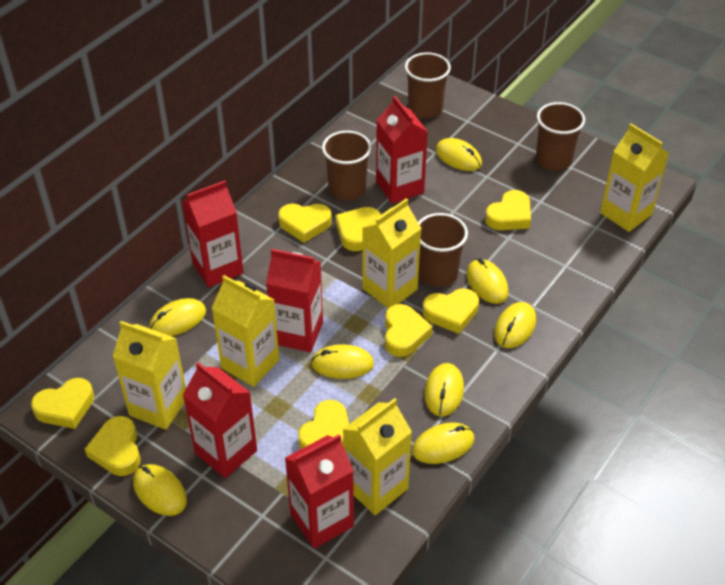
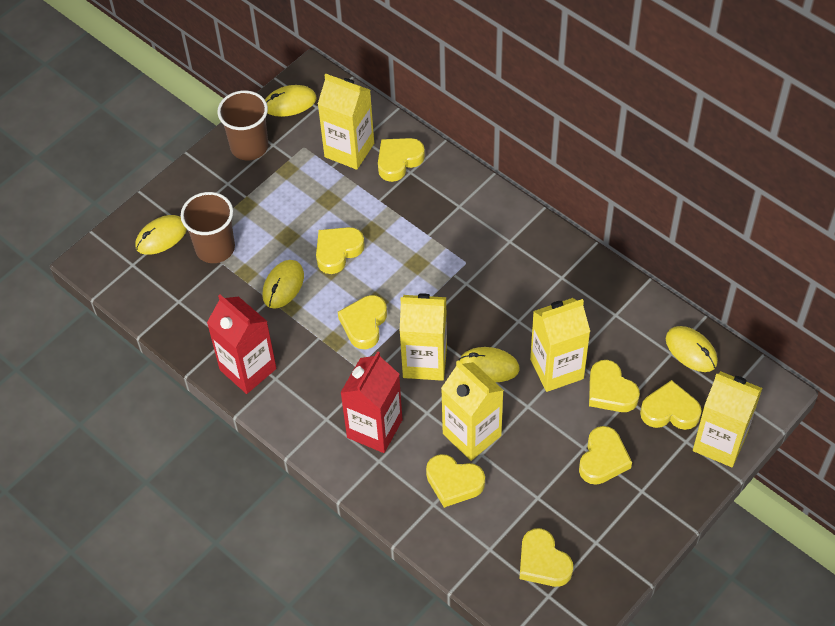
brown cup: [322,131,371,201] [405,52,451,118] [418,213,468,287] [536,102,585,171] = 4 -> [181,192,235,263] [217,90,268,160] = 2
red carton: [182,181,244,287] [183,362,257,478] [266,249,323,353] [285,434,354,549] [376,96,428,204] = 5 -> [207,295,277,394] [340,351,402,453] = 2
yellow mouse: [133,464,187,516] [149,298,206,336] [311,344,374,379] [412,423,474,464] [424,363,464,416] [436,138,482,171] [467,258,508,304] [494,302,536,348] = 8 -> [135,215,187,255] [262,260,304,309] [265,85,317,117] [459,347,520,382] [666,326,718,372] = 5

